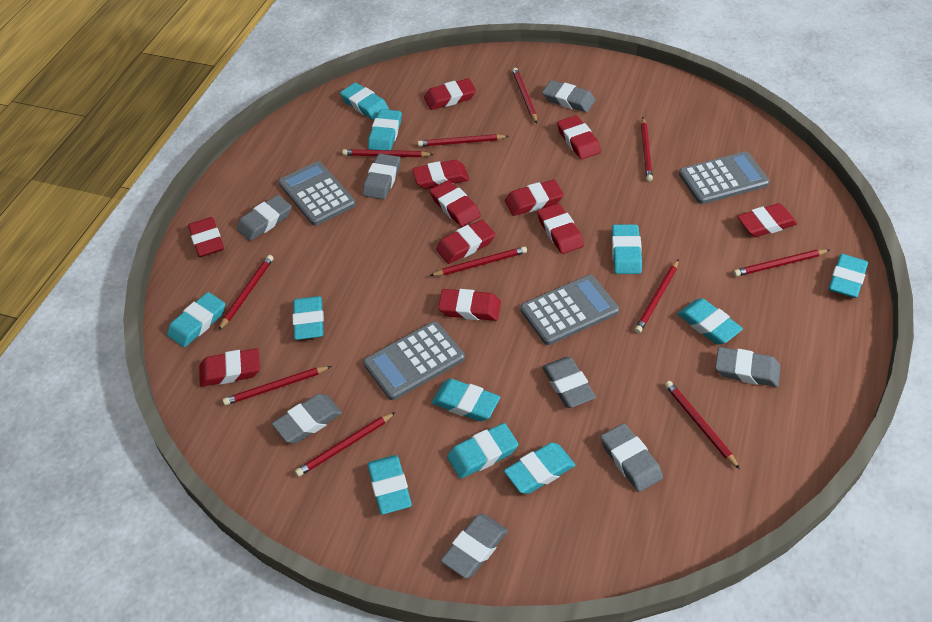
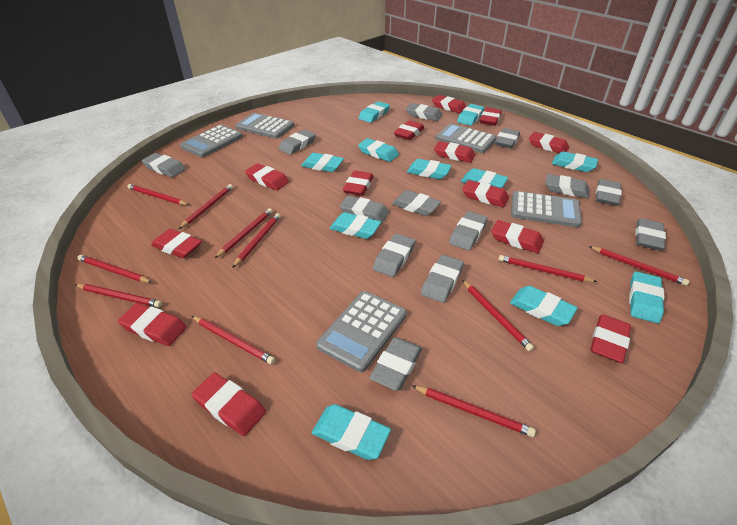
grey calculator: [278,161,356,226] [363,321,465,400] [520,275,619,345] [679,151,770,204] = 4 -> [180,125,243,157] [235,113,294,139] [316,291,407,372] [435,123,496,153] [511,191,582,227] = 5
grey eraser: [236,195,292,241] [272,394,342,443] [362,154,401,200] [441,514,508,578] [542,80,595,113] [542,357,596,408] [601,423,663,492] [715,347,781,387] = 8 -> [142,153,186,177] [279,130,316,155] [340,196,389,223] [369,337,422,391] [373,233,415,277] [392,190,441,216] [406,103,442,121] [421,255,464,303] [449,211,488,251] [495,128,520,149] [545,174,590,198] [596,179,622,206] [635,218,666,251] = 13
red eraser: [188,217,224,257] [199,348,260,387] [412,160,469,189] [424,78,476,110] [430,180,481,227] [436,220,495,264] [438,289,501,321] [505,180,564,216] [537,203,584,254] [557,115,601,159] [737,203,797,237] = 11 -> [118,303,187,346] [151,229,202,258] [192,372,266,436] [245,163,289,190] [343,171,374,196] [394,121,424,140] [432,95,466,113] [434,141,475,163] [462,180,509,207] [480,108,501,126] [491,220,544,253] [529,132,569,153] [590,314,631,363] = 13

